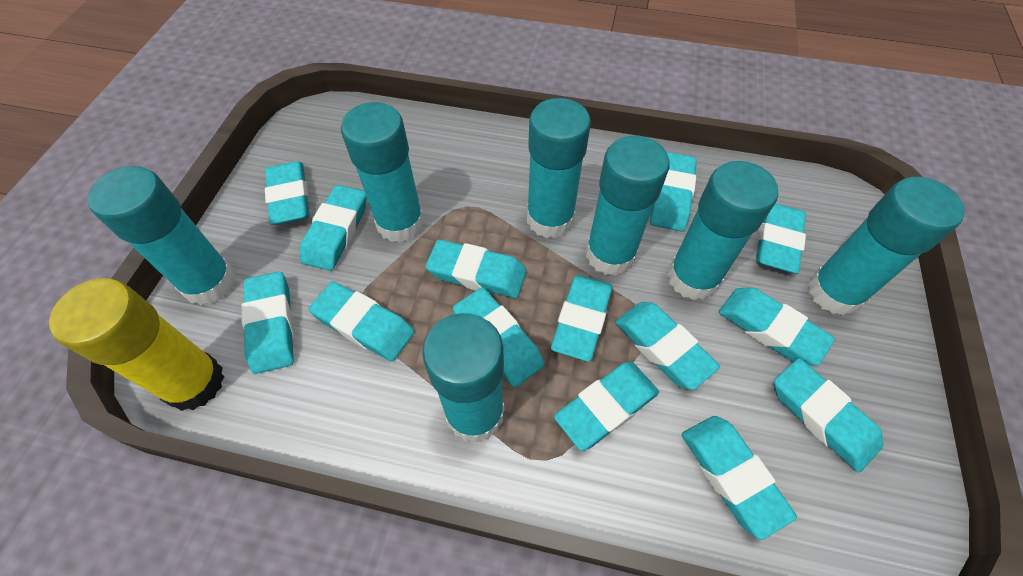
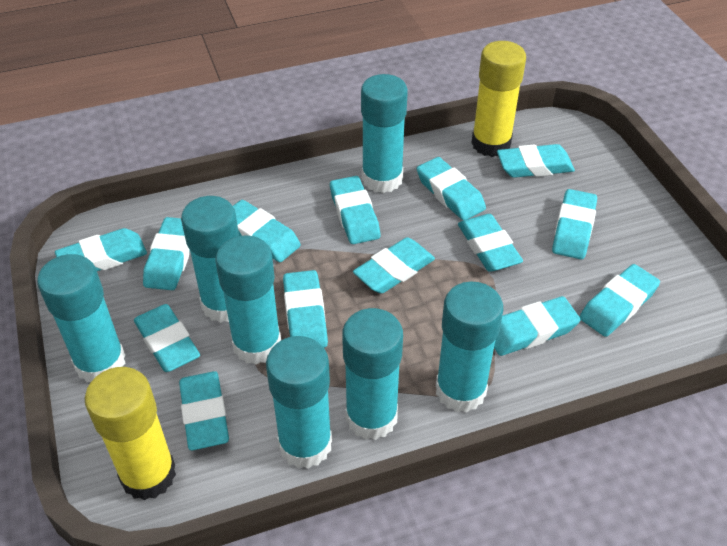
yellow glue stick: [49,278,224,411] = 1 -> [85,367,176,500] [471,41,526,157] = 2

